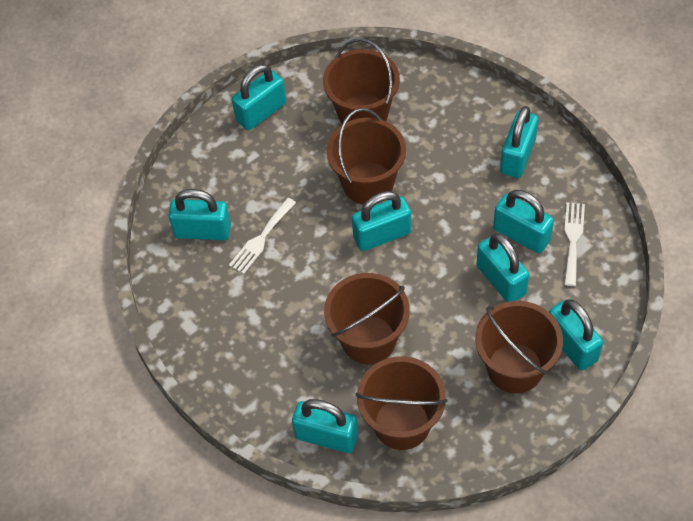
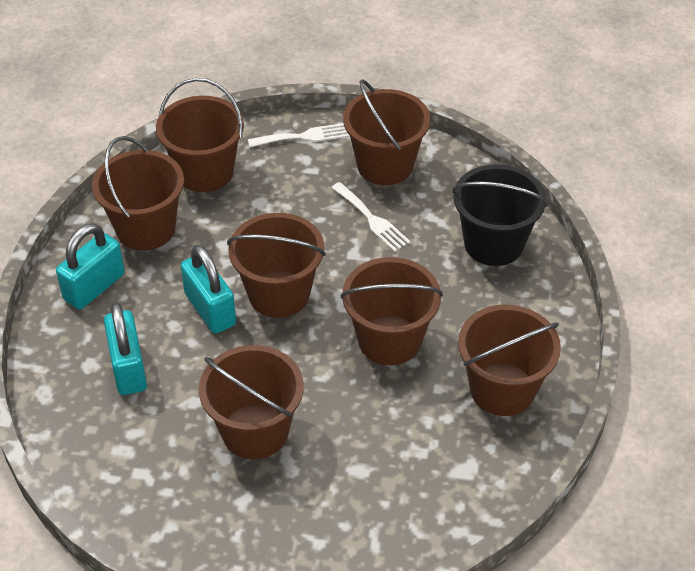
black bucket: none = 0 -> [452,164,548,266] = 1
brown bucket: [323,38,400,124] [324,273,410,364] [327,108,406,204] [355,356,448,450] [475,301,563,393] = 5 -> [92,136,184,251] [156,78,244,192] [199,345,304,459] [227,213,326,318] [340,257,443,365] [343,79,430,185] [458,305,561,416] = 7
turquoise padlock: [168,189,231,240] [232,64,286,130] [292,399,358,453] [352,191,411,251] [476,233,529,302] [493,190,554,253] [500,106,538,178] [549,299,603,371] = 8 -> [56,223,125,309] [104,302,147,395] [181,245,236,334] = 3

